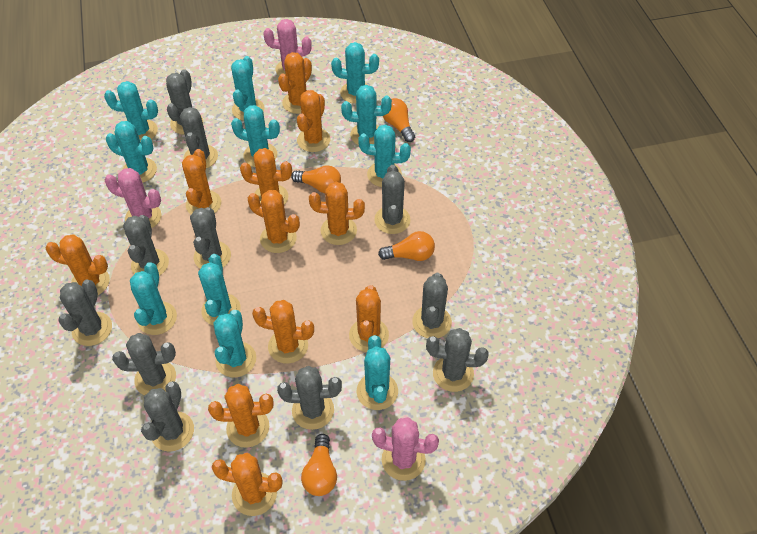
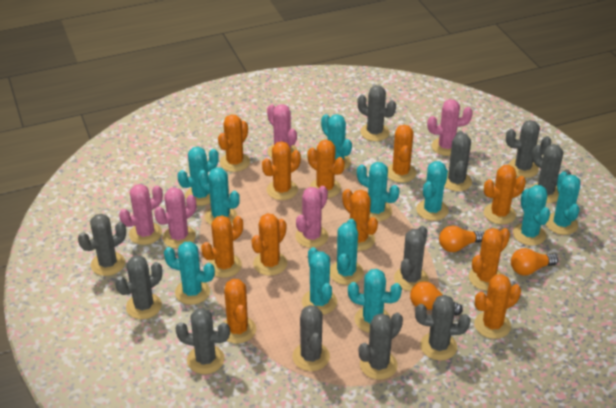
orange light bulb: [291,165,341,193] [301,434,337,496] [378,231,435,261] [383,98,415,142] = 4 -> [410,281,463,316] [439,226,484,252] [511,248,558,276] = 3
pink cactus: [105,168,161,228] [263,19,312,76] [372,417,439,481] = 3 -> [119,184,163,245] [154,187,196,248] [267,104,297,158] [295,186,329,248] [427,99,473,156] = 5

